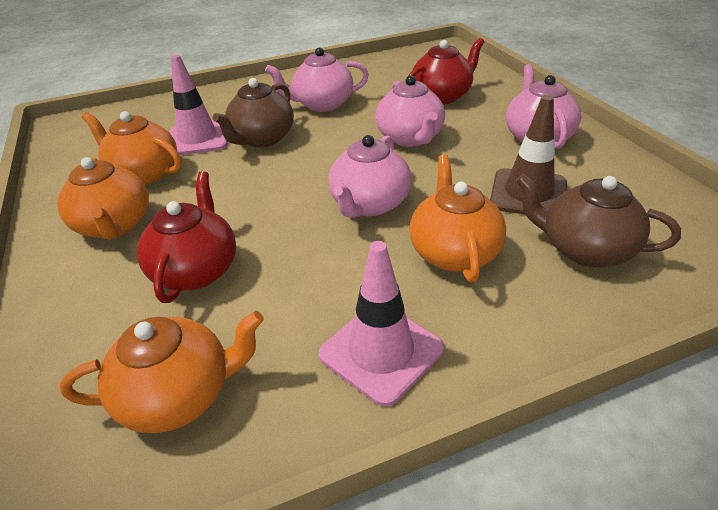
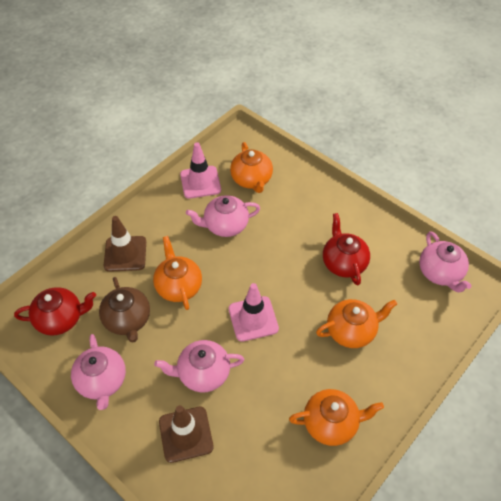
brown teapot: [212,78,294,147] [516,174,681,267] = 2 -> [99,277,150,343] = 1
brown traffic cone: [490,95,567,214] = 1 -> [104,216,146,272] [159,405,214,463] = 2

